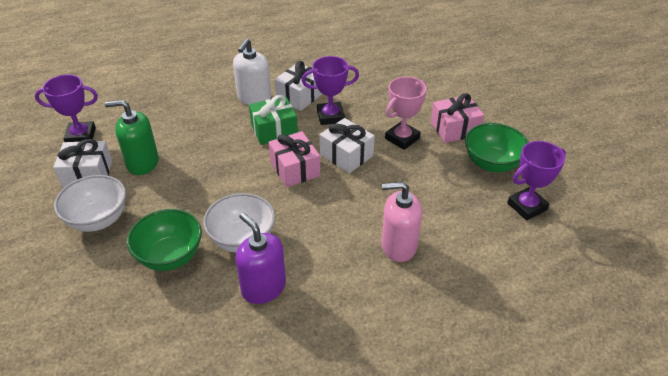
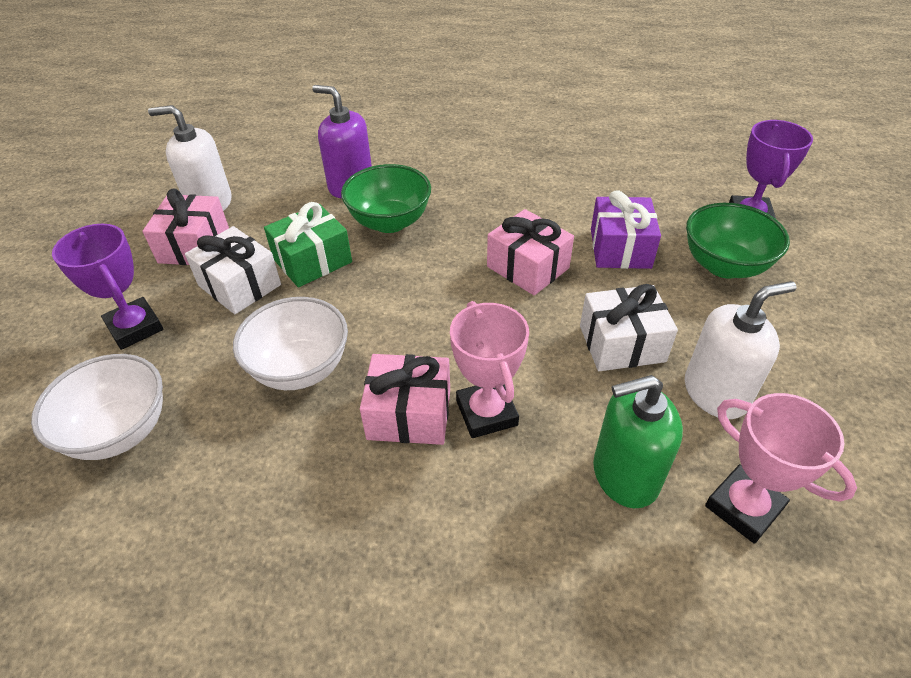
pink gift: [269,131,320,187] [431,93,484,143] = 2 -> [143,189,229,265] [360,354,450,445] [487,209,574,295] = 3
pink soap dispenser: [381,182,422,262] = 1 -> none = 0
pink trophy: [385,77,427,150] = 1 -> [450,301,529,438] [705,393,857,544] = 2
purple gift: none = 0 -> [591,190,661,269] = 1
purple trophy: [35,74,98,142] [302,56,359,125] [507,141,566,220] = 3 -> [52,224,164,350] [729,120,813,219] = 2
white gift: [53,139,112,188] [275,61,322,111] [320,118,375,173] = 3 -> [185,226,281,314] [580,284,678,371] = 2
white soap dispenser: [233,39,271,105] = 1 -> [148,105,232,211] [685,281,796,419] = 2

